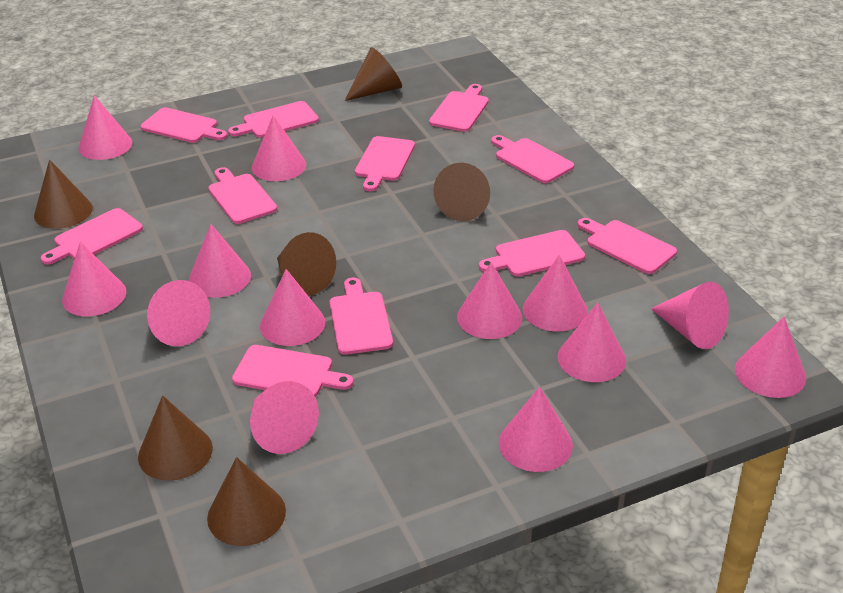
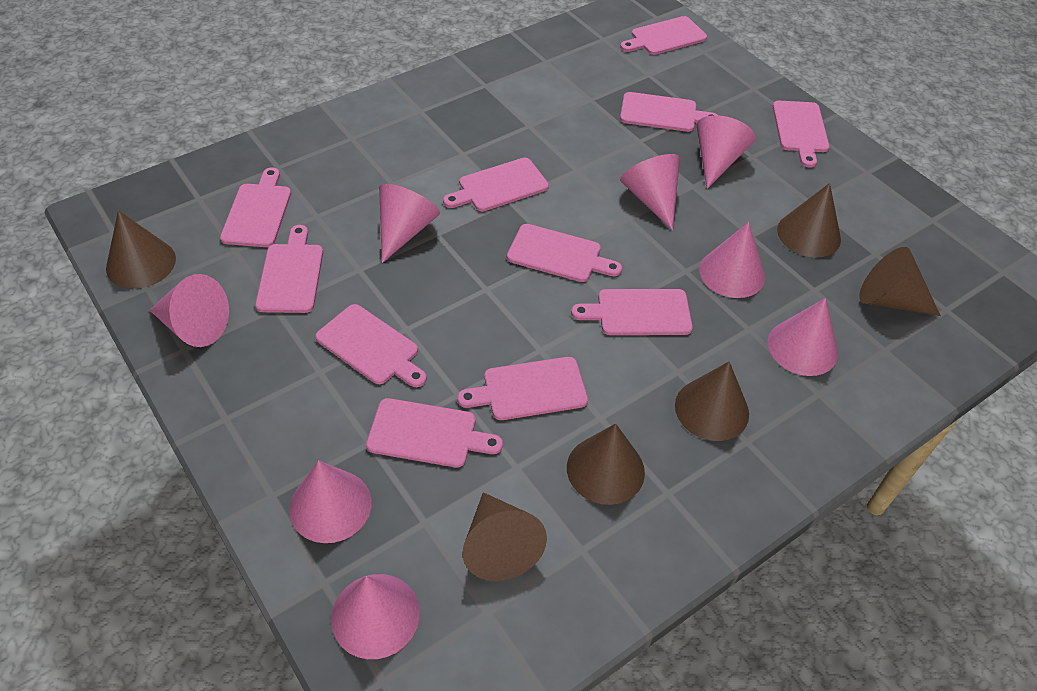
pink cone: [62,241,126,316] [79,95,132,160] [147,280,210,346] [189,224,251,298] [250,381,319,454] [252,115,306,181] [260,269,325,346] [457,262,522,339] [499,387,573,472] [523,255,588,332] [558,302,626,382] [651,282,729,349] [735,317,806,398] = 13 -> [150,274,229,347] [289,460,372,543] [331,574,420,659] [379,184,440,263] [620,154,680,230] [697,115,755,189] [699,222,765,298] [768,298,838,376] = 8

